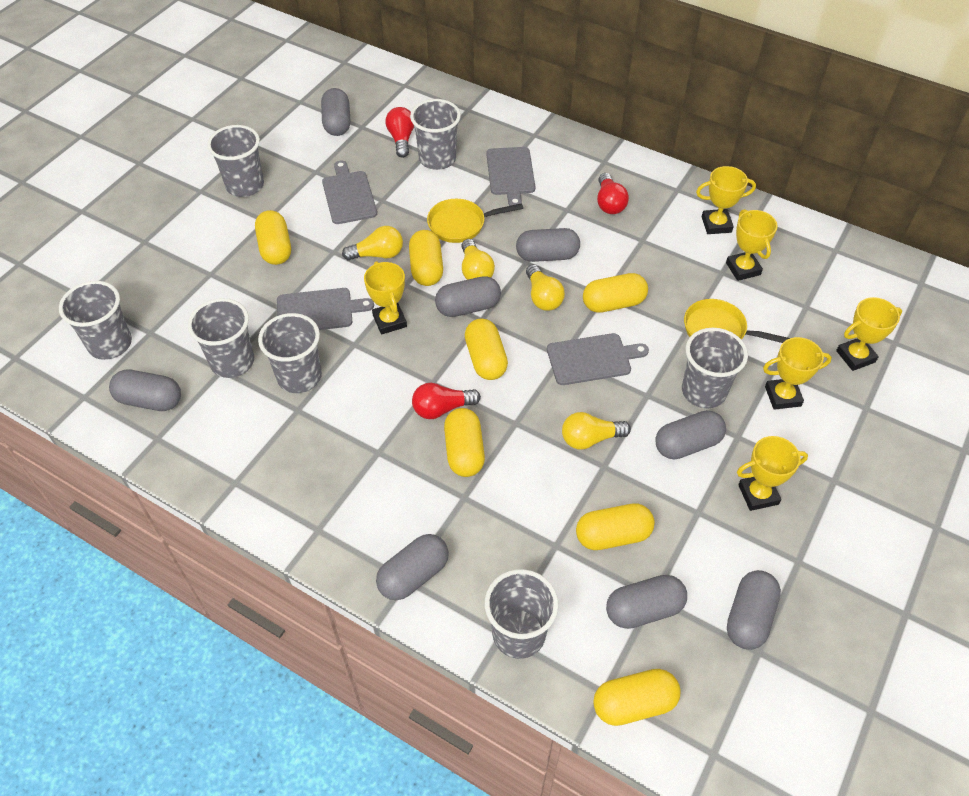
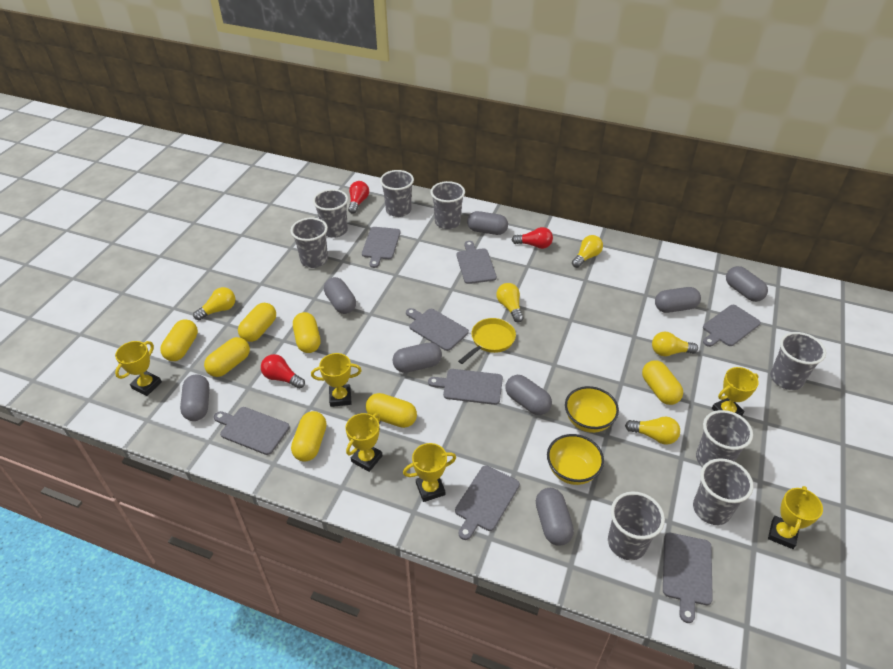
grey cup: [59,281,132,360] [188,298,254,378] [207,125,264,197] [258,313,322,393] [410,99,461,170] [485,569,558,659] [682,328,748,408] = 7 -> [290,218,328,268] [313,189,348,238] [380,170,414,217] [430,181,465,229] [608,492,665,560] [693,458,753,525] [696,410,753,467] [770,332,826,390] = 8
grey cutting board: [277,288,374,330] [322,161,377,224] [486,147,535,206] [547,333,649,385] = 4 -> [214,407,290,455] [362,227,400,268] [406,308,469,351] [428,369,503,405] [455,465,520,540] [456,241,497,284] [663,533,713,623] [703,305,761,347] = 8
yellow bowl: none = 0 -> [547,434,604,485] [565,386,619,433] = 2
yellow light bulb: [342,226,403,261] [461,239,495,280] [526,264,565,311] [562,412,631,449] = 4 -> [193,287,235,320] [496,283,524,323] [572,235,603,268] [625,417,680,445] [652,332,698,356] = 5
yellow pan: [427,199,523,243] [684,299,790,343] = 2 -> [458,318,516,364] = 1

